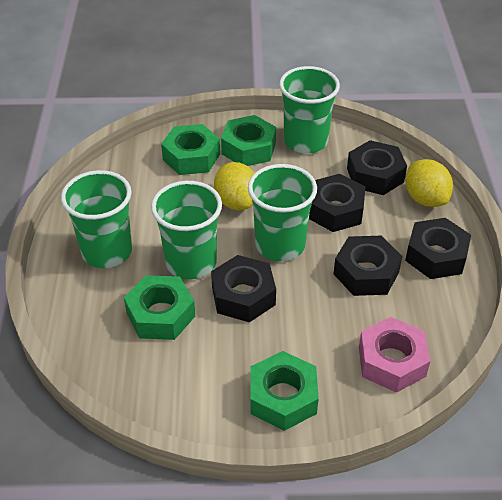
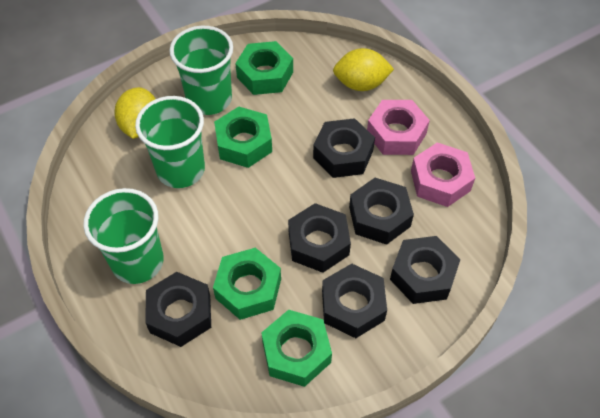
black nut: [211,255,276,322] [309,174,365,232] [334,236,402,296] [347,140,407,195] [405,218,471,279] = 5 -> [145,272,211,347] [288,203,351,273] [313,118,375,178] [322,264,387,338] [349,178,414,245] [390,236,461,304] = 6
green cup: [61,170,132,268] [151,181,222,280] [248,164,317,261] [279,66,340,153] = 4 -> [83,188,164,284] [135,96,205,188] [169,26,233,115] = 3
pink nut: [359,317,430,393] = 1 -> [367,100,430,155] [411,143,475,207] = 2

